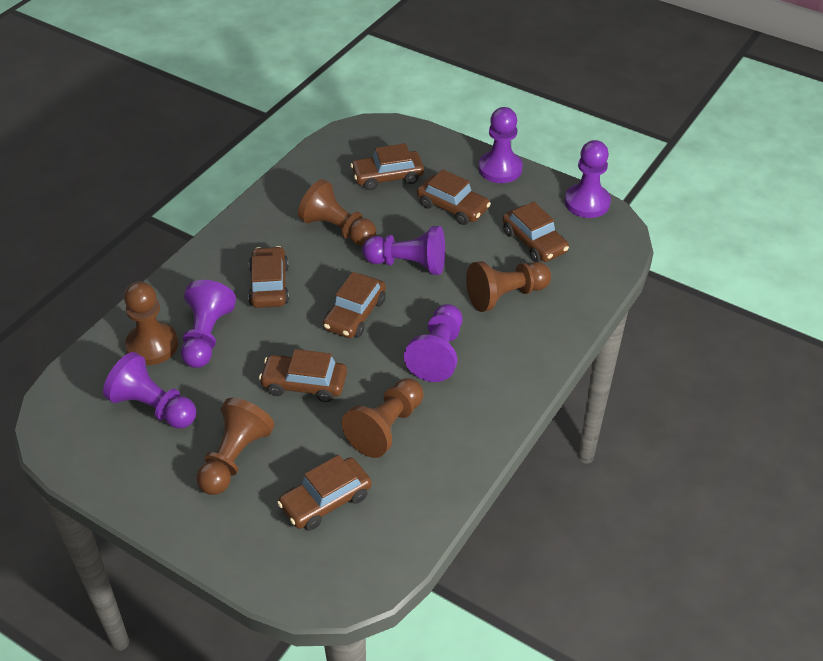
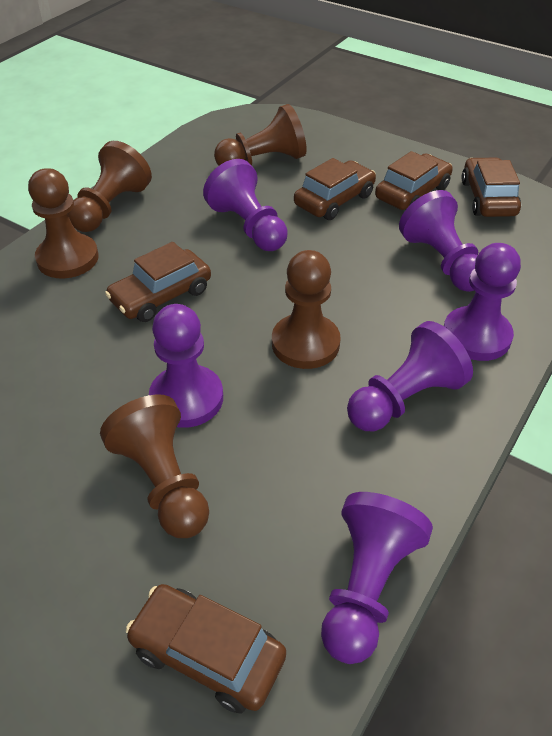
brown car: [248,246,289,308] [259,349,347,402] [277,455,372,531] [323,272,386,338] [351,143,424,190] [417,169,491,225] [503,201,569,262] = 7 -> [105,242,211,322] [126,584,286,713] [294,158,376,220] [375,151,453,210] [461,157,521,217] = 5

